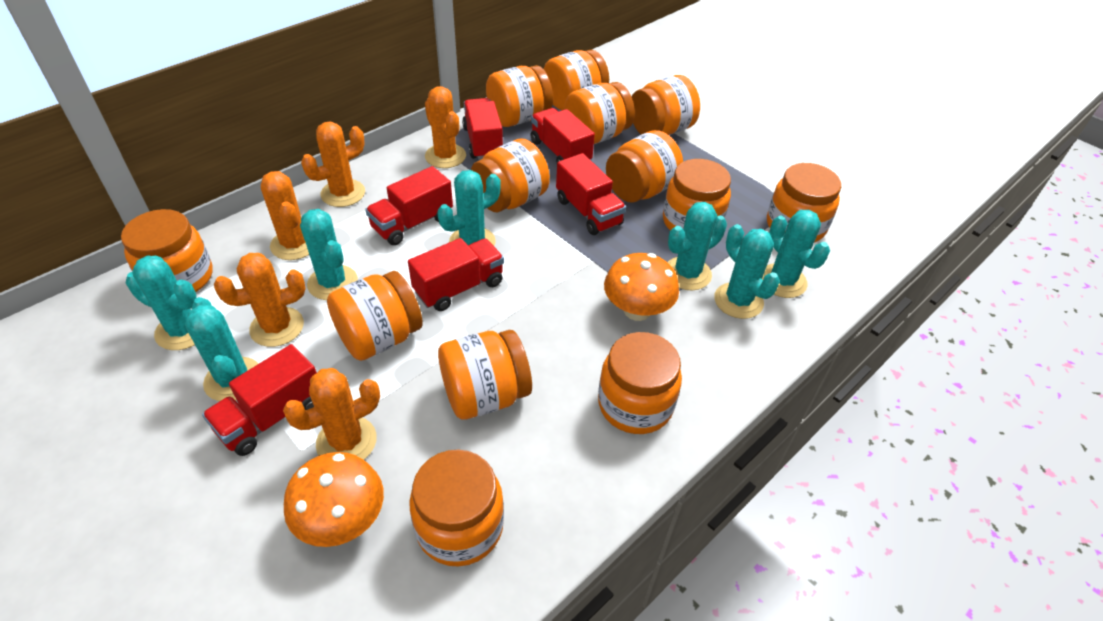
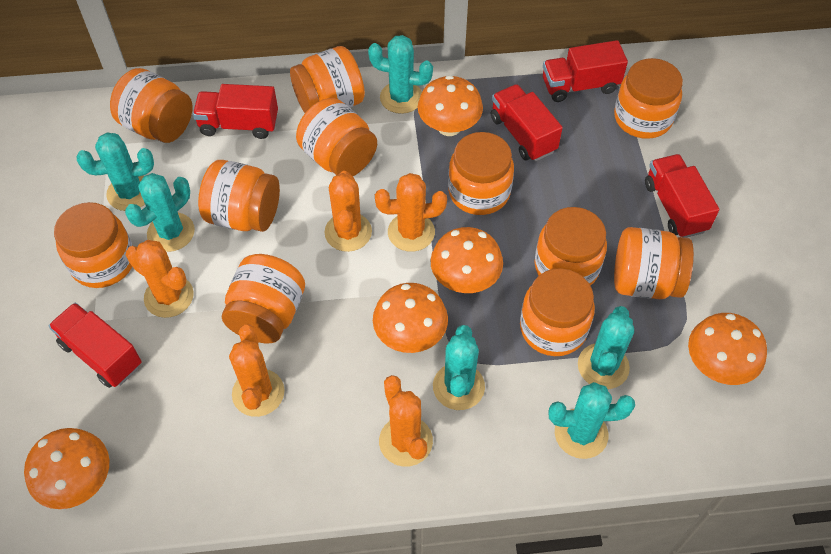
orange jar: [121,209,213,292] [327,271,423,361] [409,450,504,567] [438,330,532,420] [471,138,550,212] [486,65,553,127] [544,50,609,110] [564,82,635,144] [598,332,682,434] [606,130,683,203] [632,75,700,135] [663,159,731,230] [767,163,841,243] = 13 -> [54,202,133,288] [110,68,192,143] [198,160,280,232] [222,254,305,343] [290,46,365,113] [296,98,377,176] [448,132,514,215] [520,268,595,356] [535,207,607,286] [614,58,683,139] [614,227,694,299] = 11
orange mushroom: [284,452,384,547] [604,253,679,321] = 2 -> [24,428,109,509] [373,283,448,353] [418,75,483,136] [431,227,503,293] [688,313,767,385] = 5
red truck: [202,344,317,456] [365,166,453,245] [408,238,504,311] [462,98,503,160] [531,108,595,162] [556,153,626,235] = 6 -> [49,303,142,388] [193,84,278,139] [491,84,563,161] [543,40,628,102] [645,154,719,238] = 5
turquoise cactus: [126,256,197,350] [185,297,259,401] [300,209,358,300] [437,170,501,246] [667,202,727,290] [714,224,780,319] [762,210,830,298] = 7 -> [77,132,154,211] [125,173,195,252] [368,35,433,114] [433,325,485,410] [548,382,635,459] [578,306,634,389] = 6

